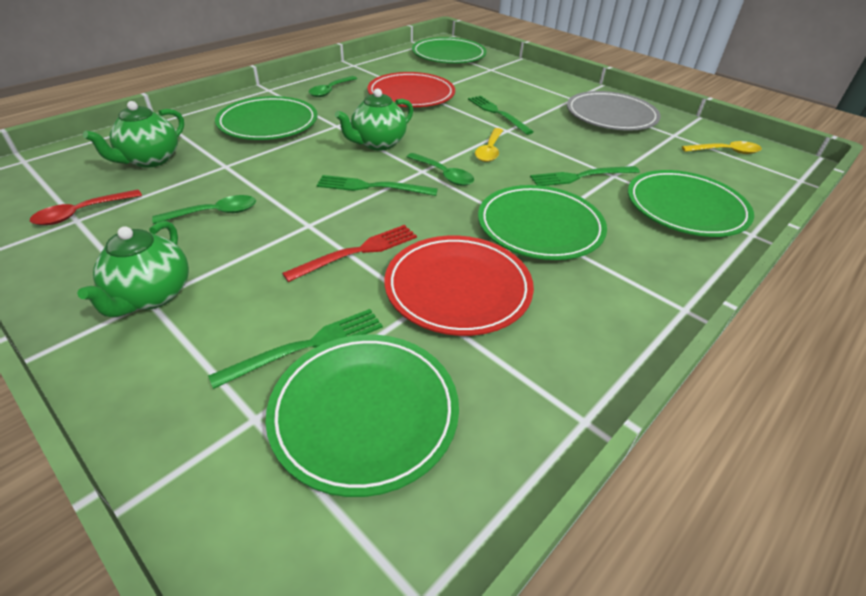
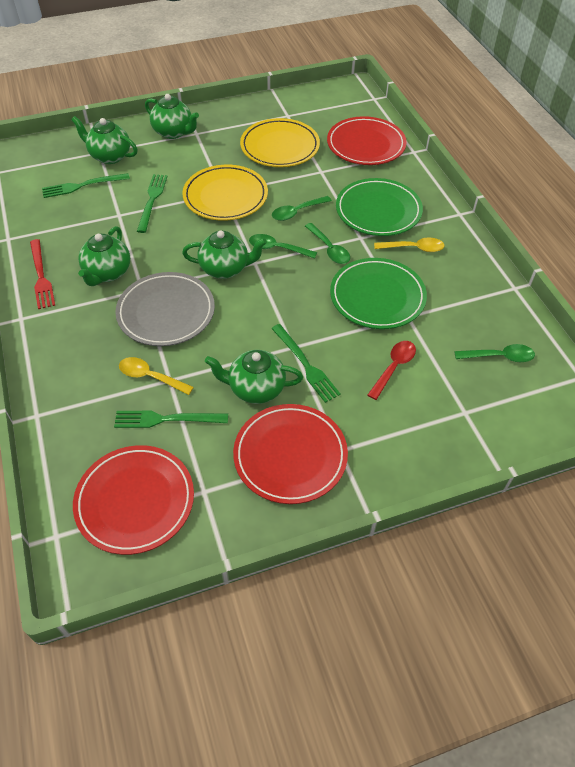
green plate: [215,96,318,140] [266,334,459,497] [412,37,487,63] [478,185,607,260] [628,170,754,237] = 5 -> [330,258,427,329] [336,178,423,236] = 2
green spoon: [152,195,256,224] [308,76,357,97] [407,153,474,186] = 3 -> [249,234,317,259] [272,196,332,221] [305,223,350,264] [455,344,535,362] = 4
green teapot: [77,221,189,317] [83,101,184,168] [335,88,413,151] = 3 -> [71,116,138,164] [78,226,130,286] [145,94,199,139] [182,230,267,279] [205,350,303,404] = 5
red plate: [367,72,455,107] [384,236,534,336] = 2 -> [73,445,194,555] [233,404,348,504] [327,116,407,165] = 3
yellow plate: none = 0 -> [182,165,268,221] [240,118,320,167] = 2

